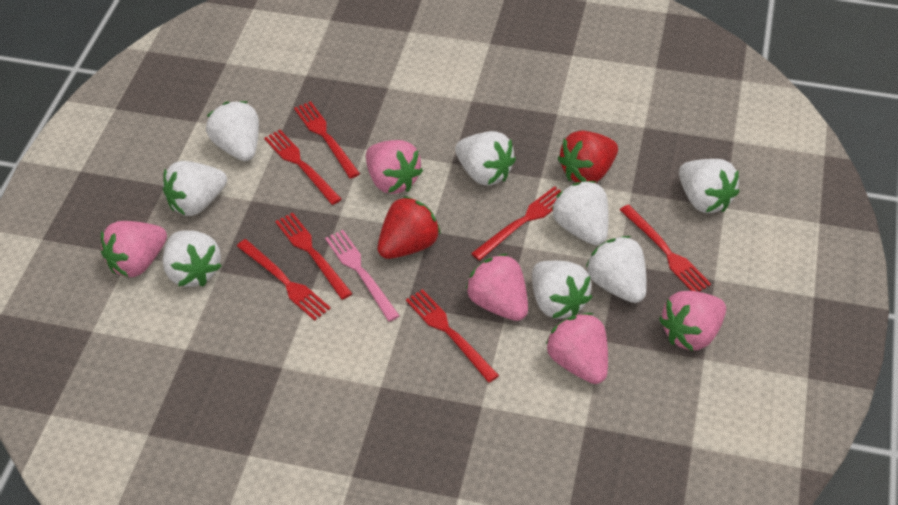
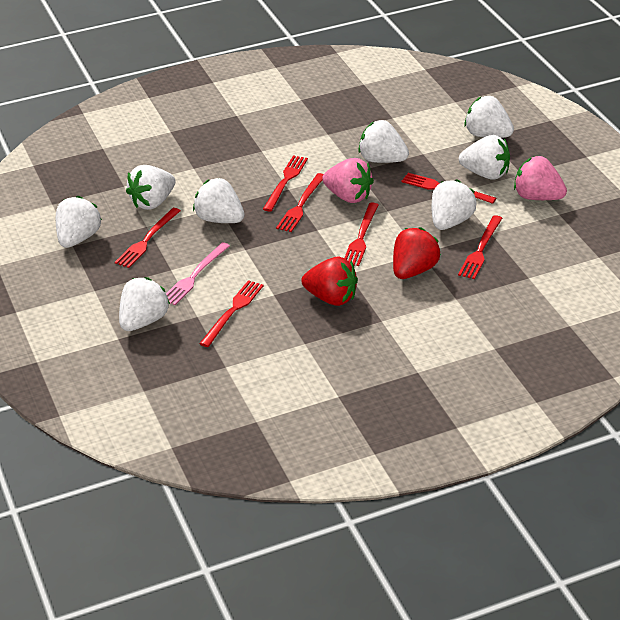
pink strawberry: [101,221,167,277] [366,140,423,194] [465,254,528,321] [546,313,608,384] [659,291,726,351] = 5 -> [322,158,374,203] [514,156,567,200] = 2

